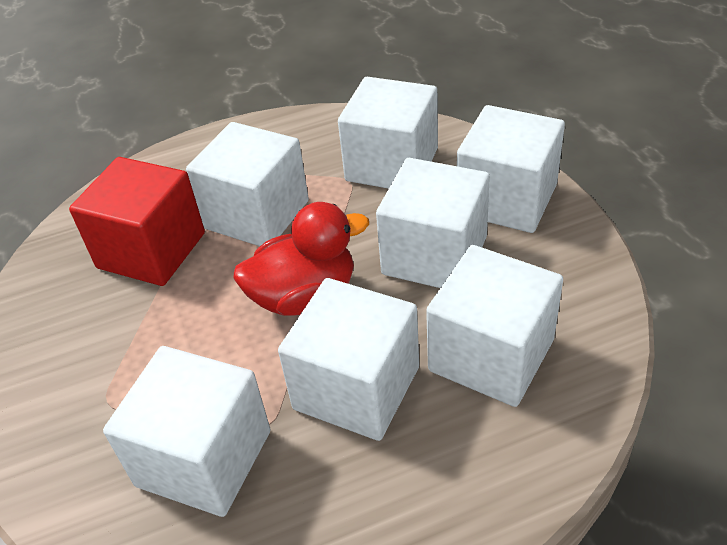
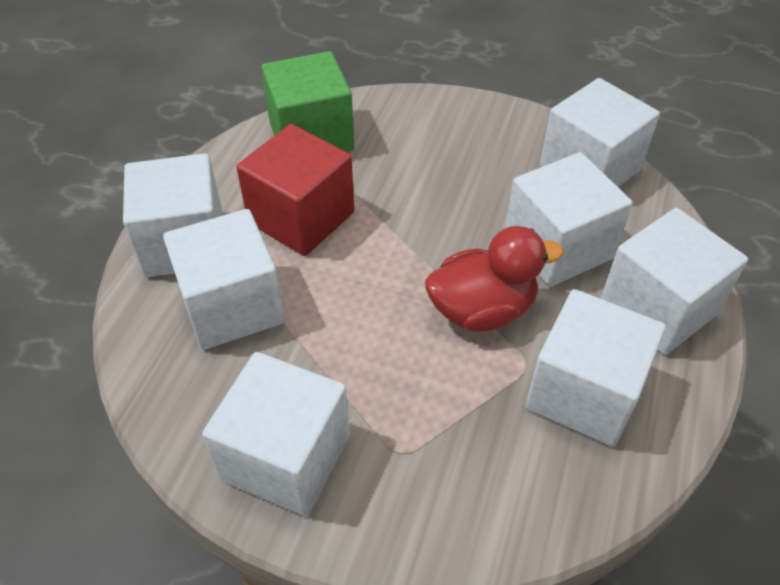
green cube: none = 0 -> [261,51,354,152] = 1

